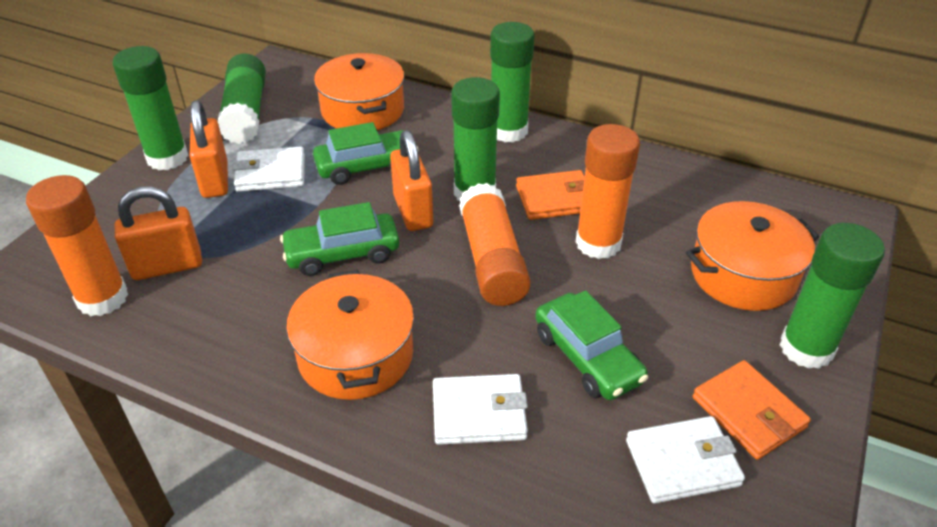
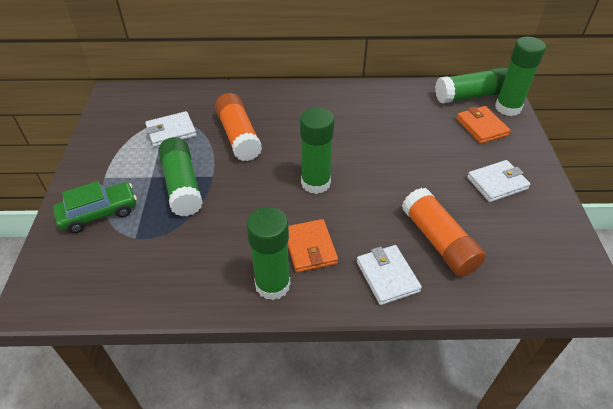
green car: [280,202,399,276] [313,122,419,185] [535,290,648,400] = 3 -> [53,181,137,233] = 1
orange glue stick: [26,175,128,316] [459,183,531,306] [576,124,640,259] = 3 -> [215,93,262,161] [402,188,486,277] = 2
orange padlock: [115,186,202,280] [189,100,228,198] [390,130,433,231] = 3 -> none = 0
orange pot: [286,270,414,400] [314,53,404,130] [686,201,819,311] = 3 -> none = 0

